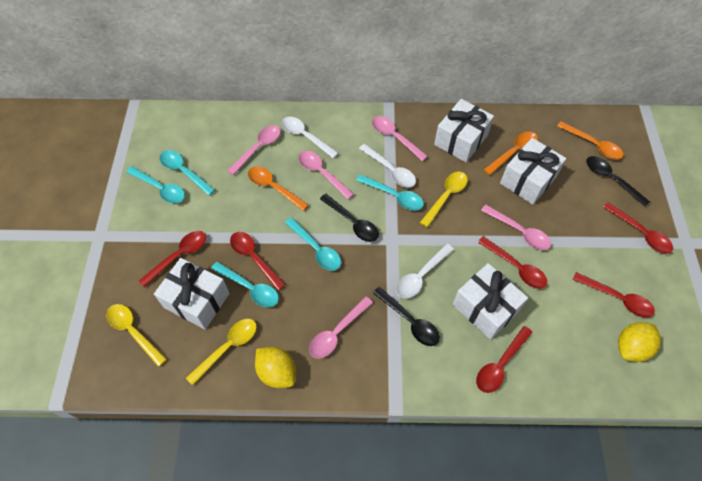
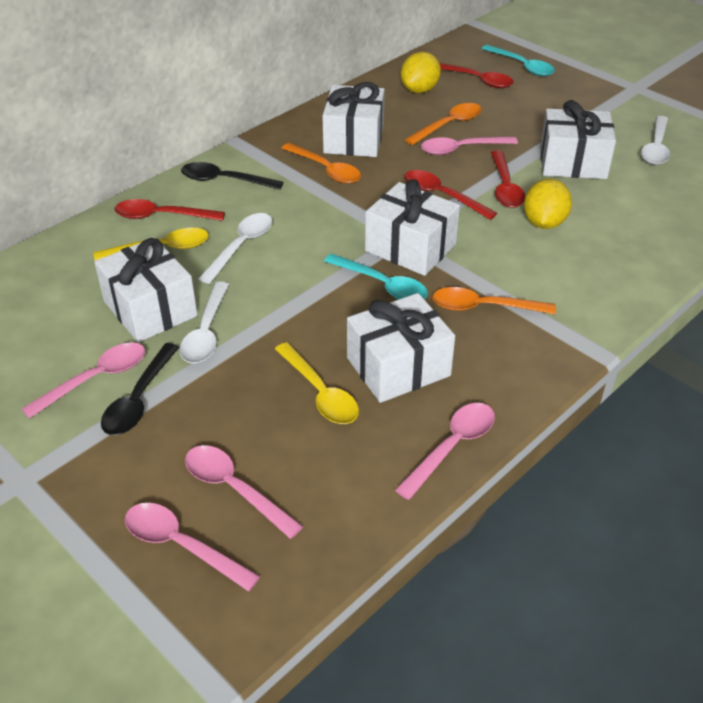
black spoon: [320,194,379,242] [373,287,440,346] [586,156,650,207] = 3 -> [101,343,179,435] [181,162,283,190] = 2
red spoon: [139,231,206,287] [230,232,285,291] [476,326,533,393] [478,236,547,289] [572,272,655,318] [603,202,673,254] = 6 -> [114,199,225,221] [404,170,497,220] [440,63,514,88] [491,150,525,208] = 4
turquoise spoon: [126,166,185,203] [159,150,215,195] [211,261,279,307] [285,217,341,271] [356,174,424,210] = 5 -> [324,253,428,299] [482,45,555,76] = 2
white gift: [154,258,230,329] [434,99,494,162] [453,263,528,340] [500,138,566,205] = 4 -> [94,237,198,343] [322,82,385,157] [347,293,455,403] [365,179,460,276] [540,100,616,179] = 5
yellow spoon: [106,304,167,367] [186,319,257,386] [420,172,468,227] = 3 -> [93,228,209,261] [275,342,359,424] = 2

